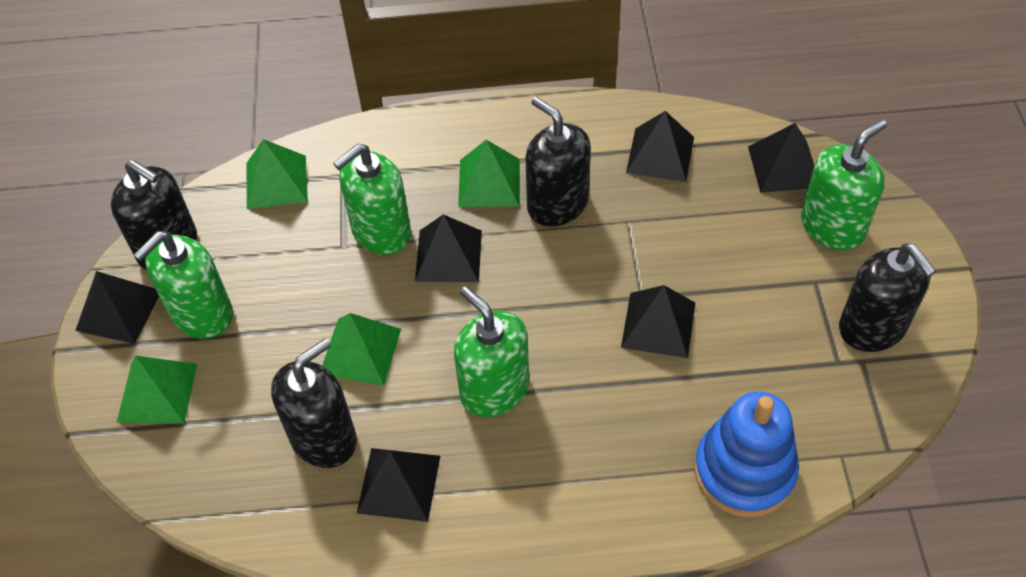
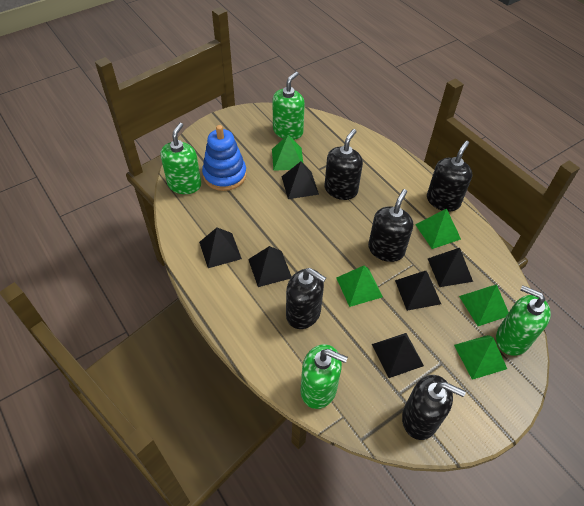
black soap dispenser: [111,160,197,270] [271,338,357,468] [525,97,591,227] [839,243,936,352] = 4 -> [286,268,326,329] [324,129,363,200] [368,189,413,262] [402,375,466,440] [427,141,472,212] = 5
green pyramid: [117,356,197,424] [247,139,308,209] [322,313,401,386] [458,140,520,207] = 4 -> [272,135,303,171] [336,266,383,307] [415,208,461,249] [454,335,507,380] [459,285,509,326] = 5

